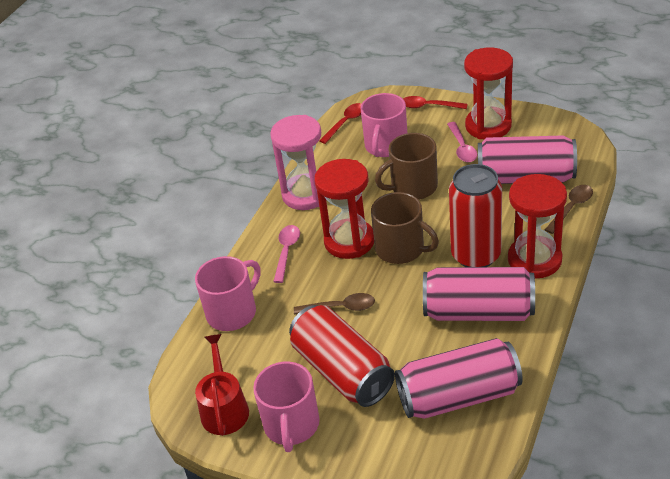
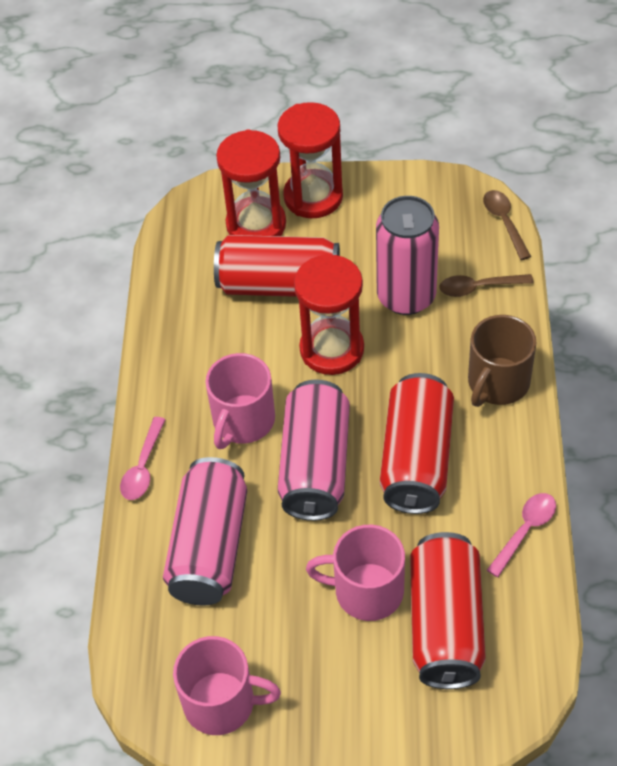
brown mug: [371,192,439,264] [375,133,438,200] = 2 -> [468,315,536,407] = 1
pink hourglass: [270,115,321,210] = 1 -> none = 0
red can: [289,305,395,407] [449,164,502,267] = 2 -> [214,235,340,297] [380,373,454,514] [410,532,486,689] = 3
red spoon: [319,103,362,144] [403,96,467,109] = 2 -> none = 0
red watering can: [195,334,249,436] = 1 -> none = 0

